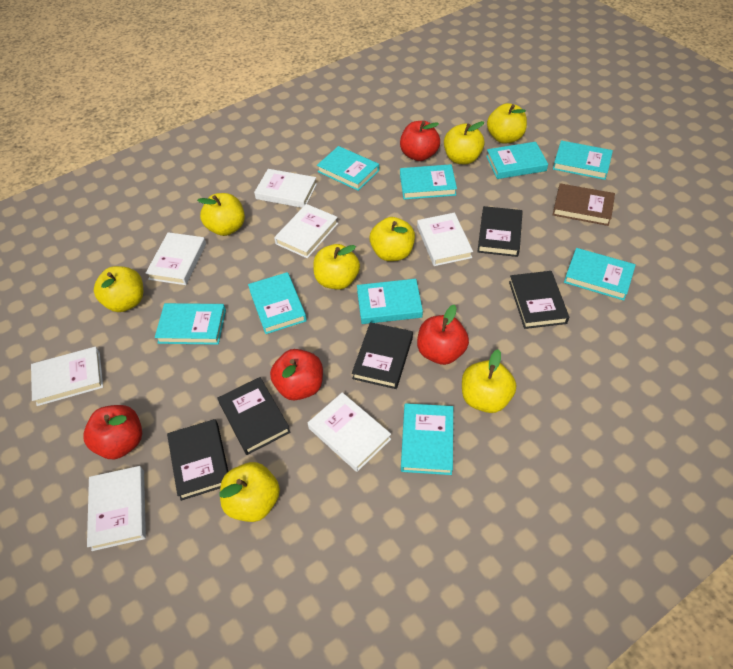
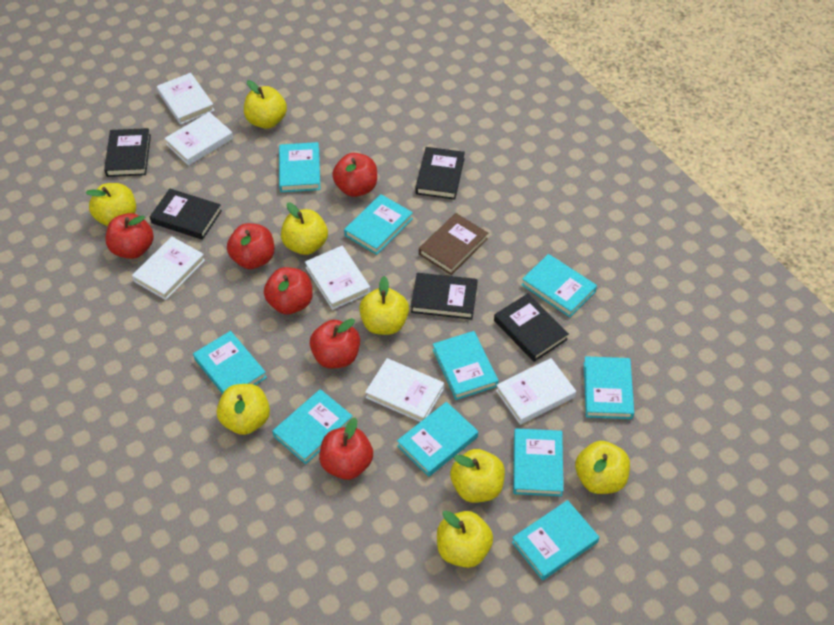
red apple: [84,405,142,459] [270,349,323,400] [400,121,440,161] [417,305,469,365] = 4 -> [106,213,154,259] [227,223,274,269] [264,267,313,314] [310,318,360,368] [319,418,373,480] [332,153,377,197] = 6
turquoise book: [155,303,226,345] [248,272,307,334] [317,146,379,191] [357,279,423,324] [400,164,457,200] [401,403,453,475] [486,142,548,179] [553,140,613,180] [564,248,636,301] = 9 -> [193,331,267,394] [272,389,353,464] [279,142,320,192] [344,194,413,255] [397,402,478,477] [433,331,499,400] [512,500,599,581] [513,428,563,497] [522,254,597,317] [584,356,634,419] = 10
white book: [31,347,103,406] [87,466,146,551] [146,232,206,285] [254,169,317,208] [274,204,338,258] [308,392,391,472] [417,213,473,266] = 7 -> [132,237,205,300] [157,73,215,125] [165,112,233,166] [305,246,371,310] [365,358,444,422] [496,358,576,425] = 6

